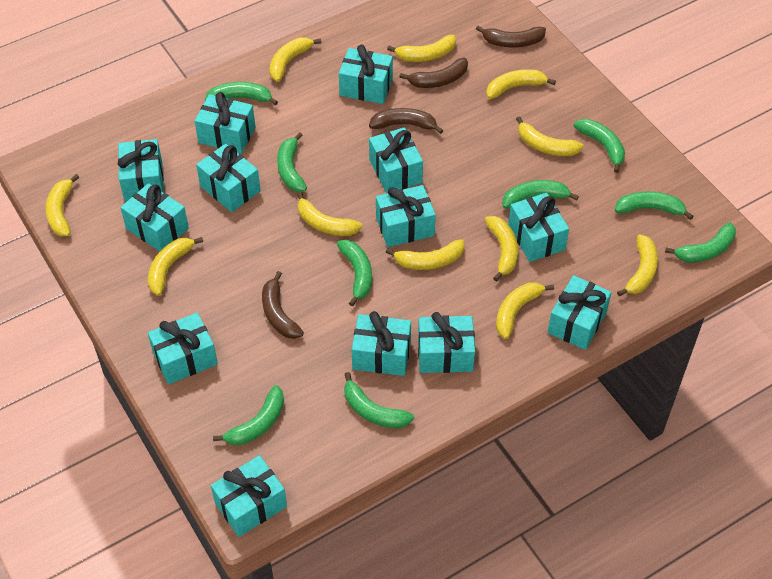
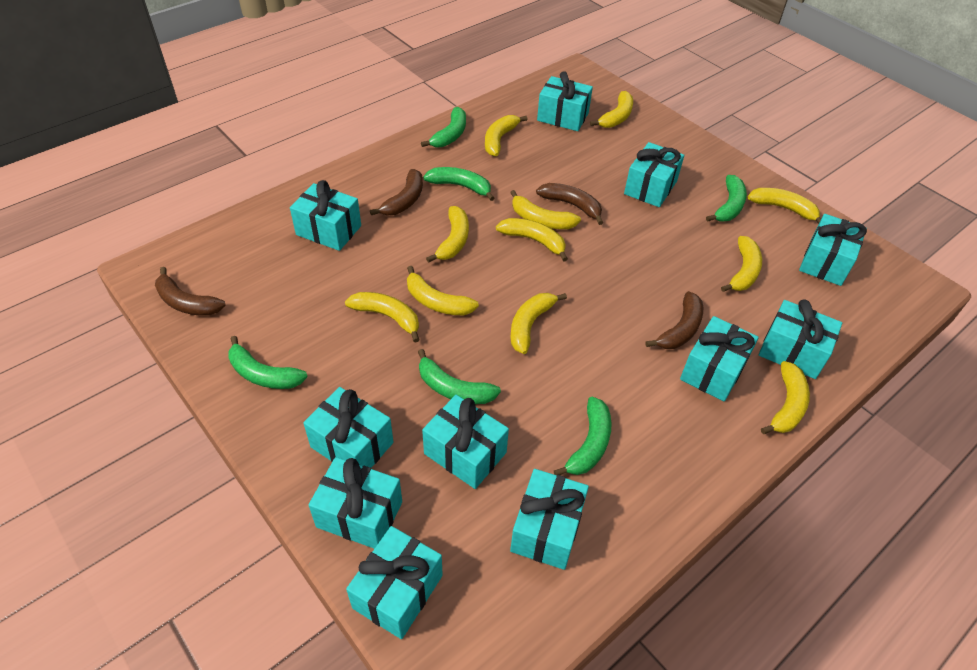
green banana: [205,82,278,106] [213,385,284,445] [277,132,307,192] [337,239,372,307] [344,372,414,428] [502,180,579,209] [574,119,625,173] [615,191,694,220] [665,222,736,262] = 9 -> [228,336,308,389] [418,349,501,404] [421,107,466,147] [423,167,494,201] [554,397,612,475] [706,175,747,222] = 6
turquoise gift: [118,139,164,201] [120,183,189,252] [148,313,218,384] [195,92,255,154] [196,144,261,212] [211,455,287,537] [339,44,393,104] [352,311,411,376] [369,127,423,193] [376,185,436,247] [418,312,475,373] [508,193,569,262] [548,275,612,350] = 13 -> [290,180,361,251] [303,387,393,468] [309,457,402,549] [346,526,443,639] [422,395,509,489] [510,469,589,570] [537,71,593,131] [624,142,684,207] [680,316,759,401] [759,300,842,379] [799,214,867,286] = 11

